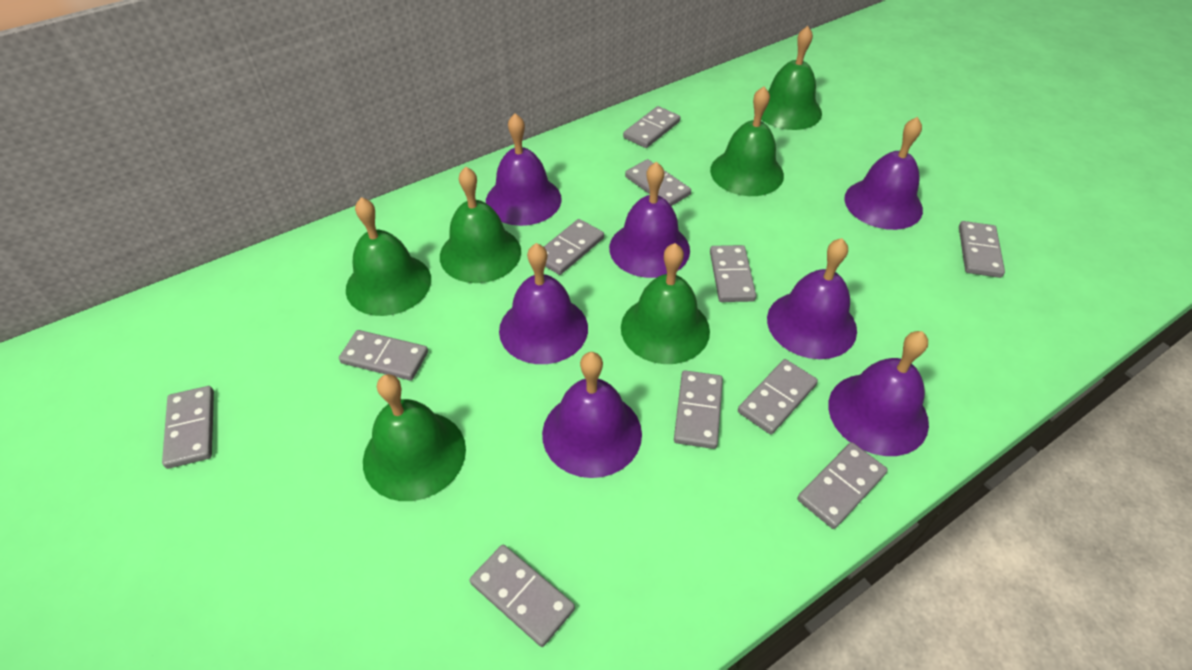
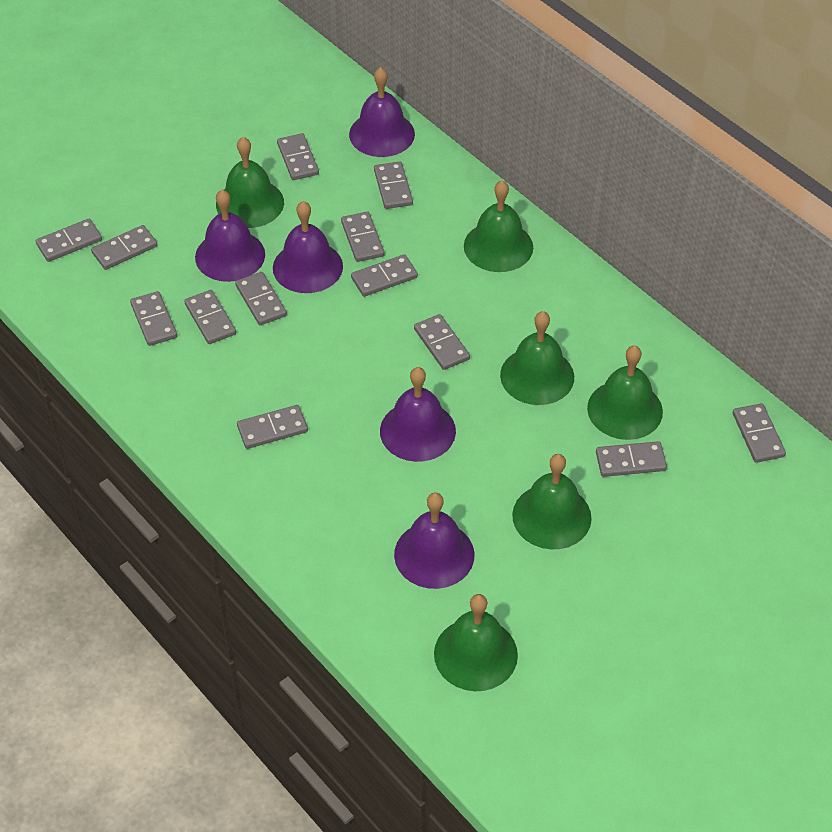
grey domino: [162,386,214,469] [339,330,428,380] [470,545,575,647] [544,219,604,275] [623,106,680,148] [625,159,691,206] [674,370,723,449] [710,245,756,302] [738,359,818,434] [797,442,888,529] [959,221,1005,278] = 11 -> [36,219,102,262] [91,225,158,270] [130,291,177,346] [184,290,236,344] [235,272,287,325] [237,405,308,449] [277,133,319,180] [341,212,385,262] [351,254,418,297] [374,161,413,209] [414,314,470,370] [596,441,667,477] [733,403,786,463] = 13
purple bell: [486,113,562,226] [499,243,588,364] [542,352,642,478] [609,162,690,278] [767,238,857,359] [828,331,929,456] [844,117,923,230] = 7 -> [195,190,265,282] [273,201,343,293] [349,67,415,157] [380,367,456,462] [394,493,474,589] = 5

